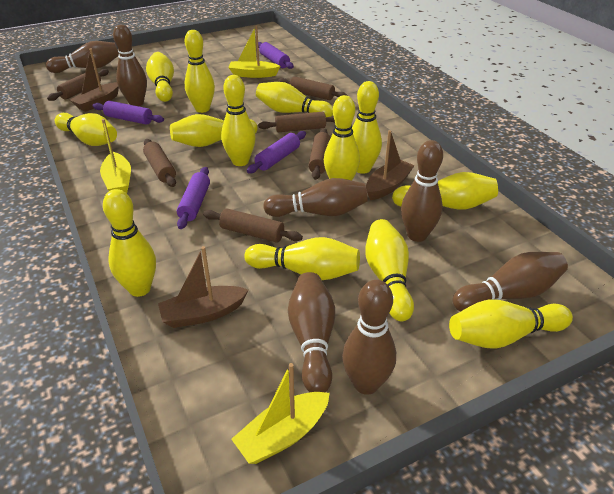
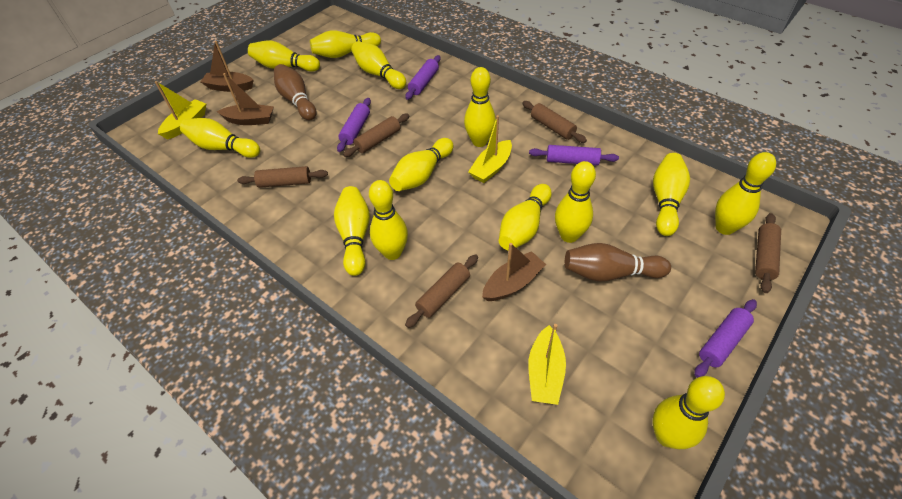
brown bowling pin: [46,41,119,73] [113,25,147,106] [263,178,368,217] [288,272,335,392] [342,280,396,395] [401,140,443,242] [452,252,568,311] = 7 -> [274,64,317,120] [565,243,671,282] = 2
brown rolling pin: [47,69,109,101] [143,139,176,187] [203,208,303,243] [258,112,335,132] [278,76,348,100] [309,128,330,180] = 6 -> [237,166,328,188] [343,114,409,157] [405,254,478,328] [522,101,587,143] [755,213,781,293] = 5

